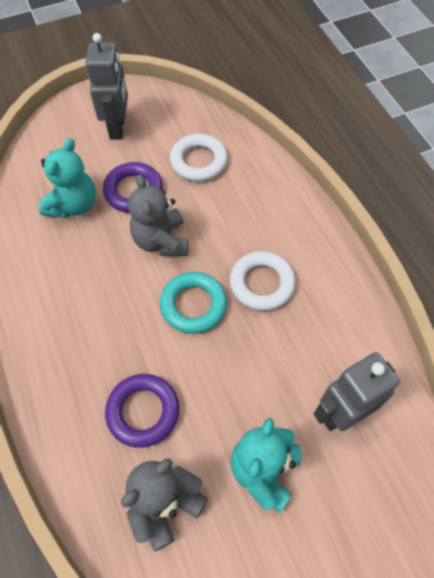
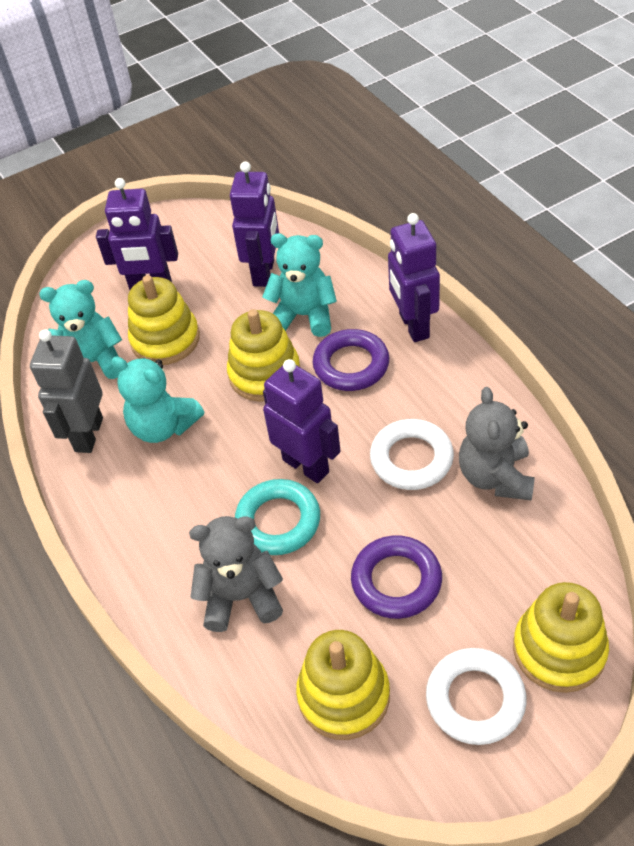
grey robot: [85,33,128,140] [314,352,400,431] = 2 -> [30,329,103,453] = 1
purple robot: none = 0 -> [96,178,178,290] [230,161,279,287] [263,359,341,483] [388,213,440,342] = 4
turquoise teddy bear: [39,138,96,218] [231,418,301,512] = 2 -> [39,280,122,379] [111,356,204,443] [262,233,337,337] = 3
yellow stacking toy: none = 0 -> [128,275,200,365] [227,309,301,402] [296,630,390,740] [513,582,609,693] = 4

